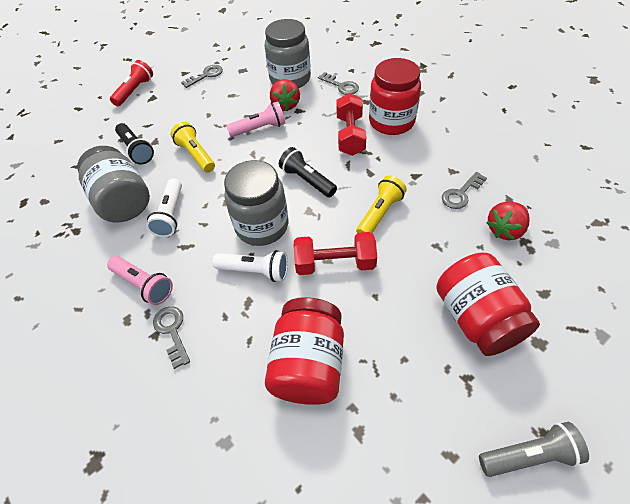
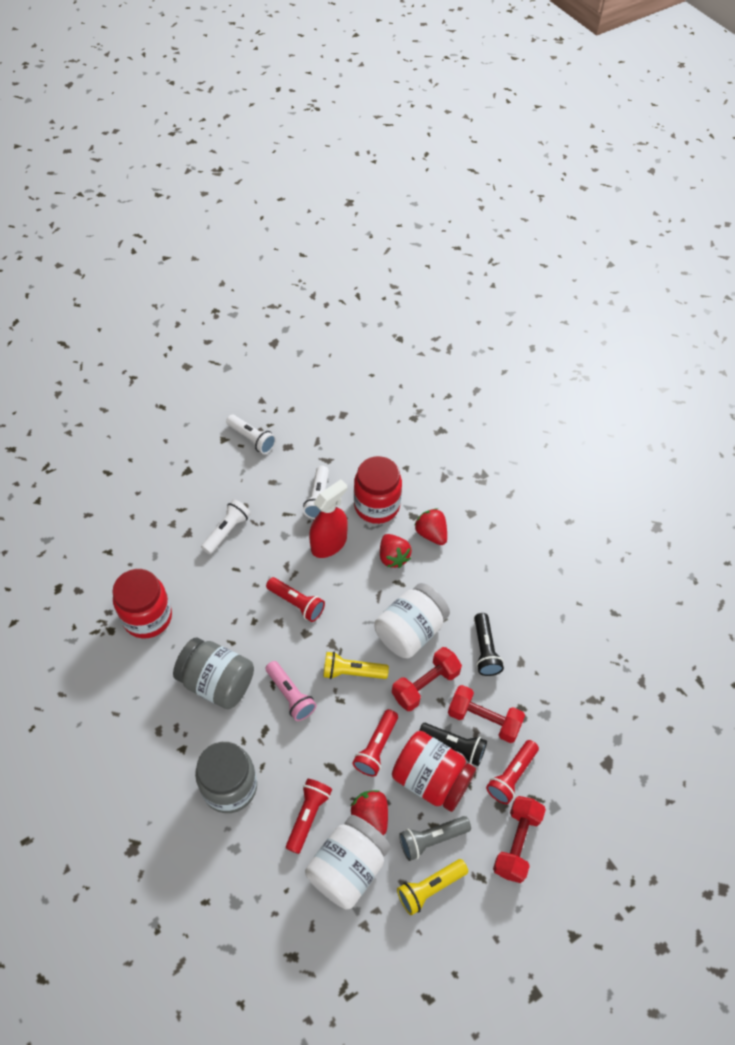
grey jar: [77,146,150,223] [224,160,288,246] [264,19,311,88] = 3 -> [173,638,254,709] [195,742,257,813] = 2
grey key: [153,306,190,369] [181,65,223,88] [318,72,359,95] [442,172,487,209] = 4 -> none = 0
pink flashlight: [107,256,173,305] [226,101,285,137] = 2 -> [265,661,316,721] = 1
red dumbbell: [294,232,377,275] [336,93,366,156] = 2 -> [392,647,462,711] [448,685,525,743] [493,796,546,883] = 3
red flashlight: [110,60,153,106] = 1 -> [266,577,325,622] [286,779,332,854] [352,709,398,777] [486,740,539,804] = 4
red spray bottle: none = 0 -> [309,480,348,558] = 1
red strawberry: [270,79,300,111] [486,202,529,240] = 2 -> [351,790,388,835] [380,534,412,568] [415,508,447,545] = 3
white flashlight: [146,179,182,237] [213,250,288,282] = 2 -> [201,499,251,554] [226,415,276,454] [303,465,329,519] = 3
white jar: none = 0 -> [305,815,391,909] [374,583,450,658] = 2

